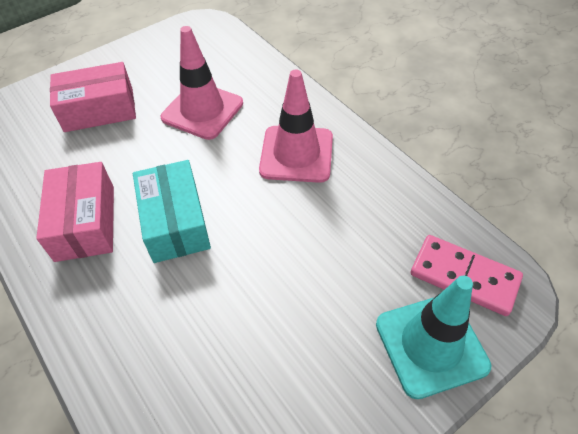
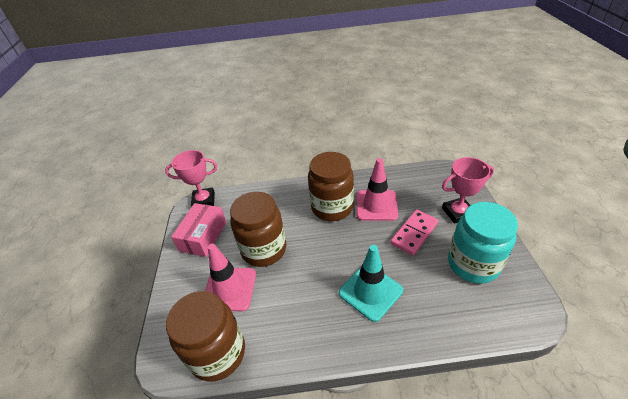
brown jar: none = 0 -> [166,291,245,381] [230,192,286,267] [308,152,354,221] = 3
pink box: [36,162,114,262] [50,62,136,132] = 2 -> [171,203,226,257] = 1
pink trophy: none = 0 -> [165,150,217,206] [442,157,494,224] = 2
turquoise box: [133,160,211,263] = 1 -> none = 0
turquoise jar: none = 0 -> [448,202,518,284] = 1

